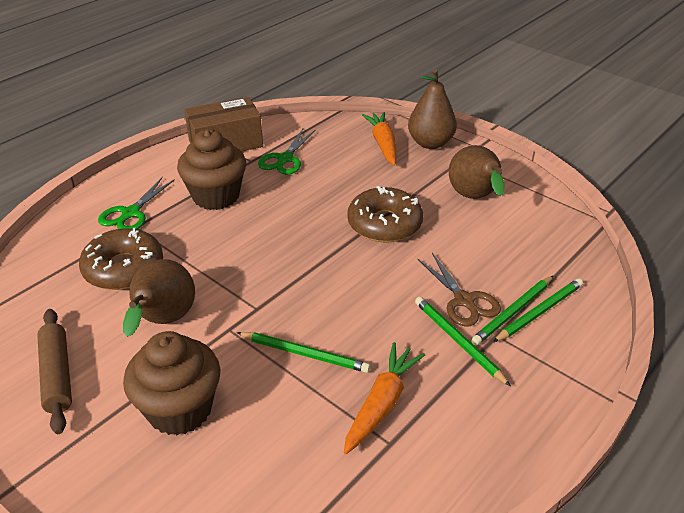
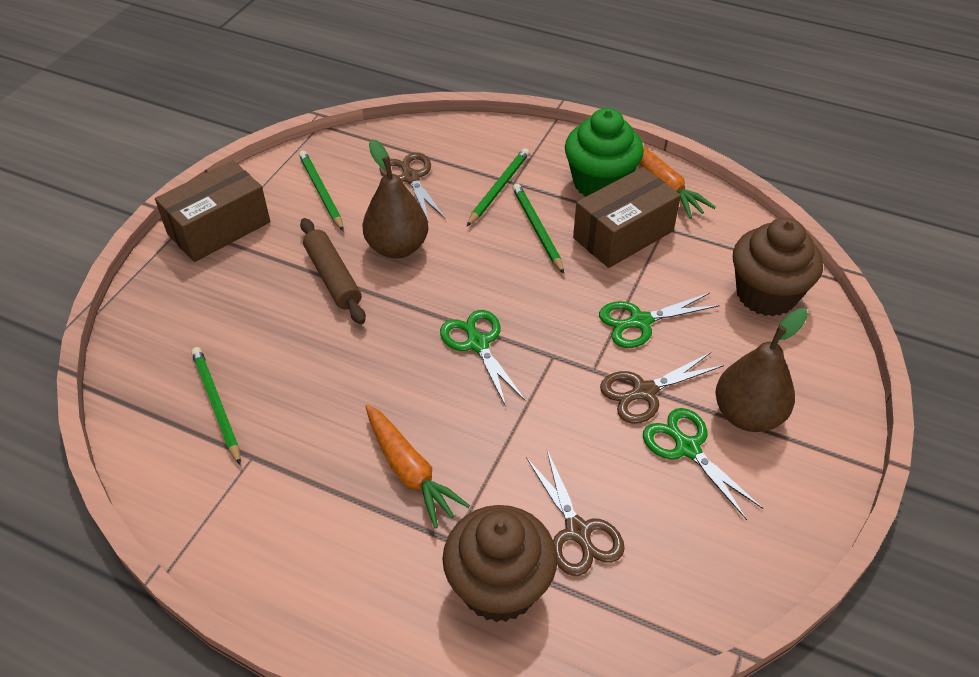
brown box: [184,97,263,152] = 1 -> [155,160,270,262] [573,167,681,268] = 2
brown donut: [79,228,163,290] [347,186,423,243] = 2 -> none = 0
brown pear: [123,259,195,337] [408,69,457,149] [449,145,505,199] = 3 -> [362,139,429,258] [715,308,808,432] = 2
brown scissors: [417,253,501,327] = 1 -> [380,152,446,223] [526,450,625,576] [600,352,724,424] = 3
green cupcake: none = 0 -> [565,108,644,196] = 1
green scissors: [98,177,175,229] [258,129,316,175] = 2 -> [440,310,526,406] [599,293,720,348] [643,408,764,520] = 3

